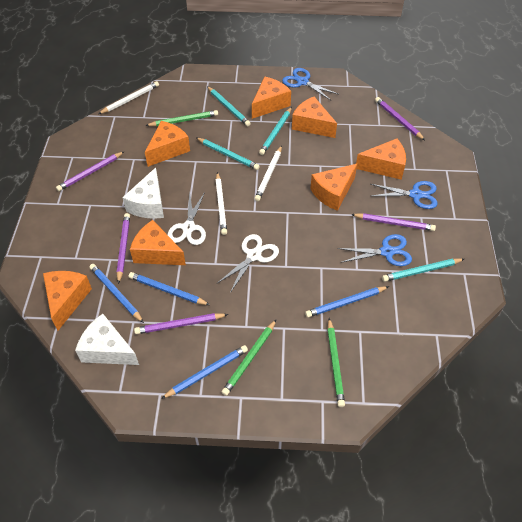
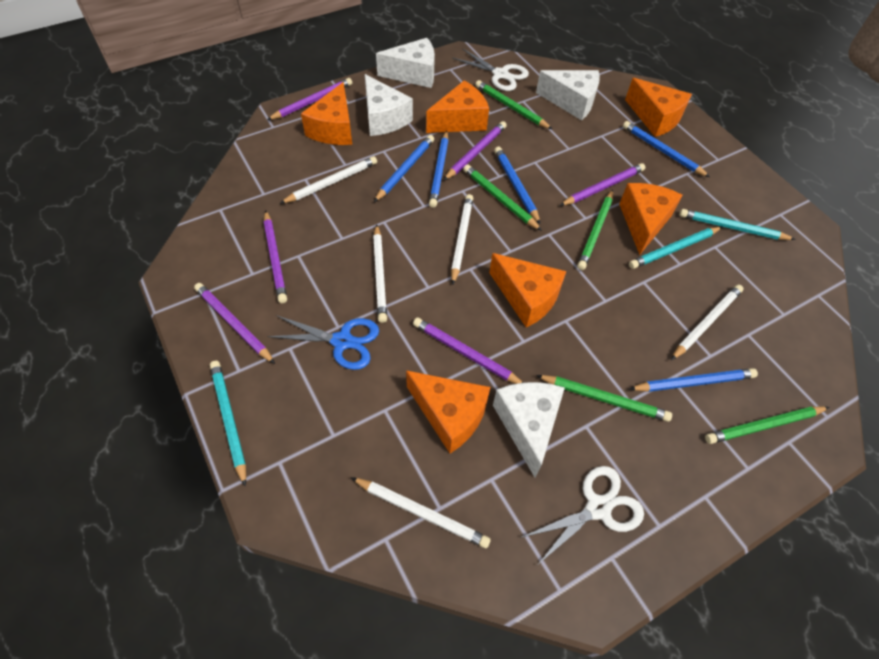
blue pencil: [89,264,144,323] [129,272,210,305] [161,345,248,399] [305,286,389,318] = 4 -> [374,135,434,202] [429,131,449,208] [494,147,540,224] [623,121,710,177] [630,368,758,392] = 5
blue scissors: [282,68,338,100] [337,234,412,266] [371,181,437,209] = 3 -> [267,315,379,370] = 1
green pencil: [145,110,218,126] [222,320,276,396] [327,318,345,407] = 3 -> [463,164,542,231] [475,80,552,129] [536,375,672,422] [577,190,613,270] [705,406,829,444] = 5
orange cheese: [43,271,92,330] [130,220,186,265] [145,121,190,167] [252,76,291,119] [292,97,337,138] [310,164,357,211] [356,138,406,180] = 7 -> [301,82,352,145] [406,370,490,453] [426,80,489,133] [489,253,566,328] [619,183,682,255] [625,78,692,137] = 6
purple pencil: [56,151,125,191] [117,213,130,284] [134,313,228,334] [351,213,436,231] [375,97,425,140] = 5 -> [194,283,275,364] [264,210,287,303] [267,78,352,120] [413,317,523,384] [443,121,507,181] [559,163,645,206] = 6
turquoise pencil: [196,137,260,170] [207,86,251,126] [259,107,292,155] [382,258,464,282] = 4 -> [210,361,246,487] [629,227,722,269] [679,209,796,240] = 3
white cheese: [75,314,139,365] [122,168,164,219] = 2 -> [365,74,413,136] [376,38,435,88] [493,382,565,477] [536,70,600,120] = 4
white pencil: [98,81,159,114] [215,172,227,235] [254,145,282,201] = 3 -> [280,156,377,204] [351,477,491,548] [373,224,387,323] [451,194,473,285] [671,285,744,360] = 5

